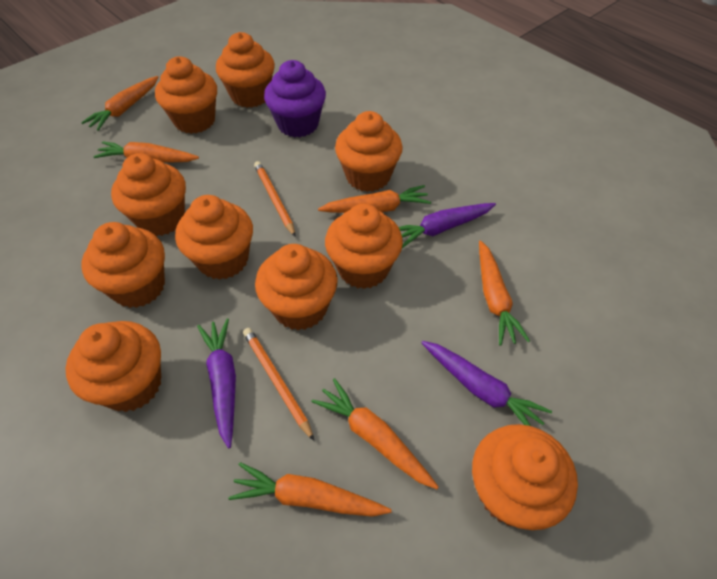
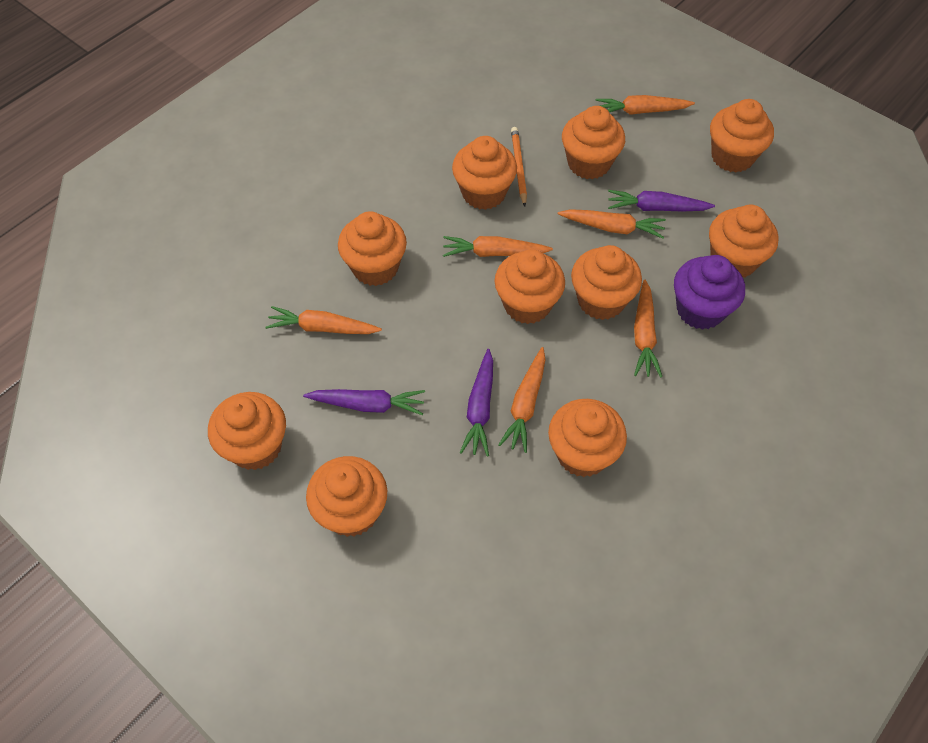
orange pencil: [243,328,314,441] [254,161,295,236] = 2 -> [511,127,527,206] = 1

